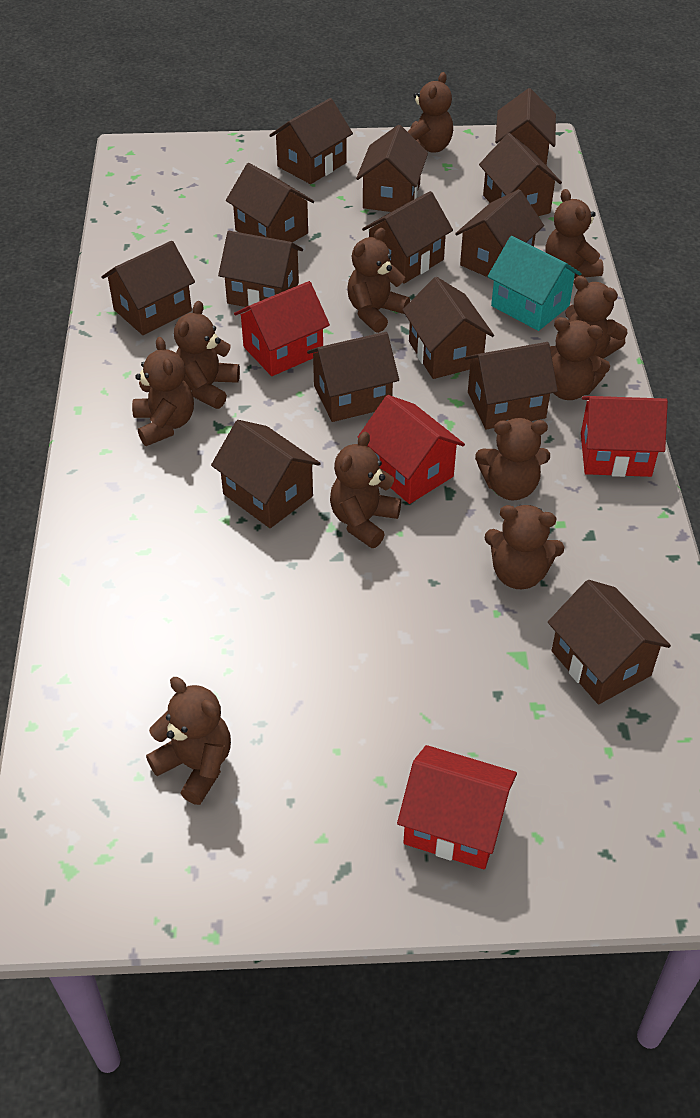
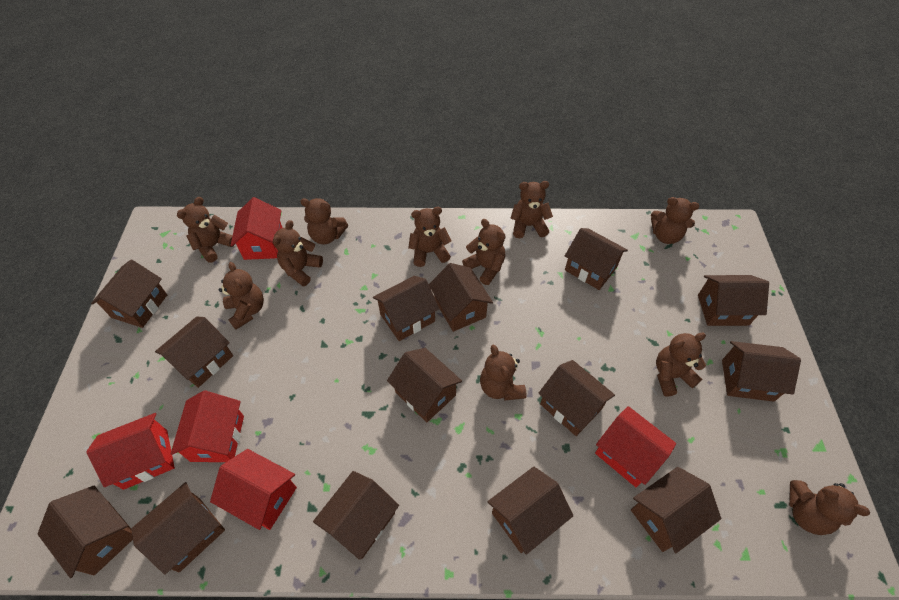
red house: [234,281,330,376] [358,395,465,504] [397,745,517,869] [581,396,668,477] = 4 -> [86,413,175,490] [171,390,244,462] [210,449,297,530] [231,197,282,260] [595,406,676,487] = 5
turquoise house: [487,236,582,331] = 1 -> none = 0

